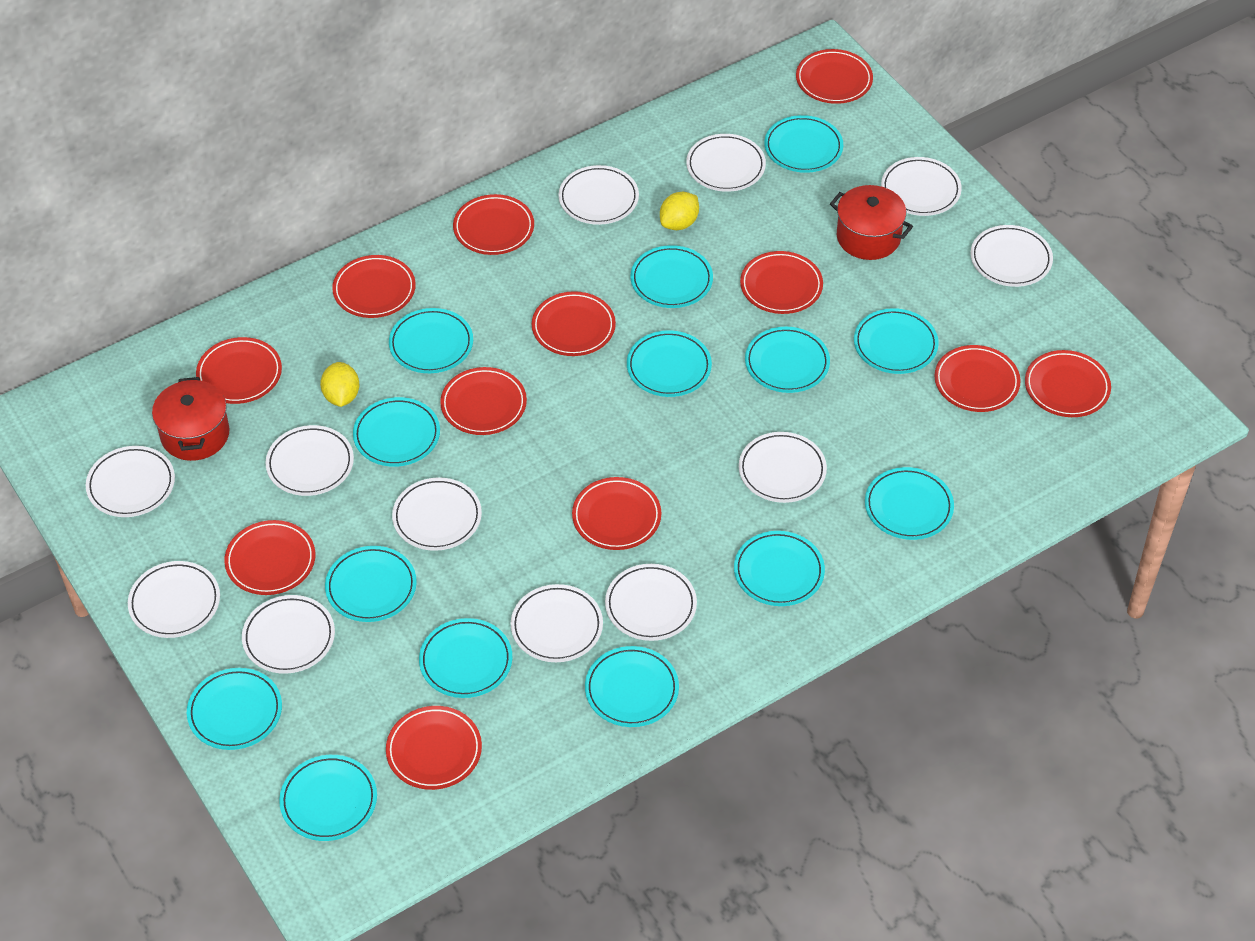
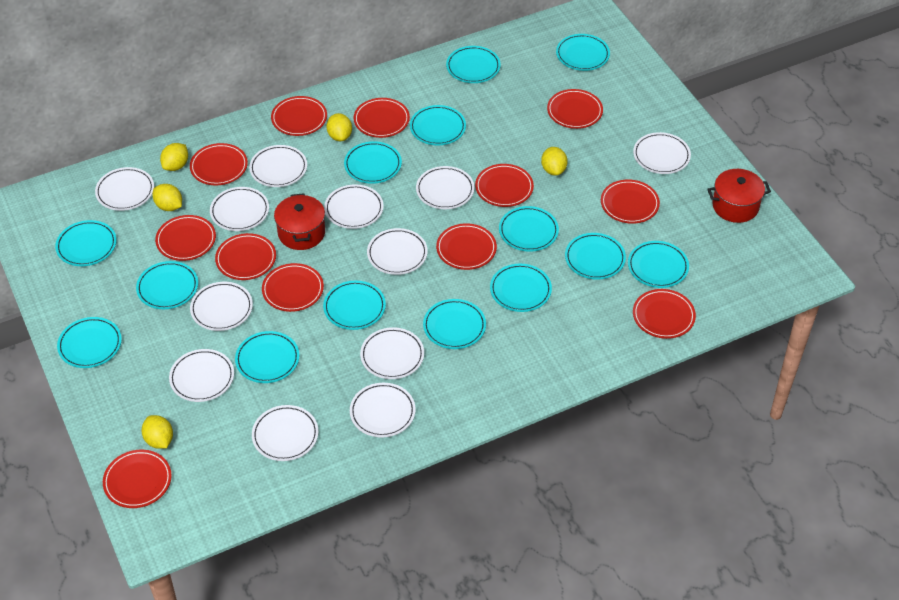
yellow lemon: [320,362,360,407] [660,192,699,230] = 2 -> [142,415,173,449] [153,184,182,211] [160,143,188,171] [326,113,352,141] [541,147,568,176] = 5

